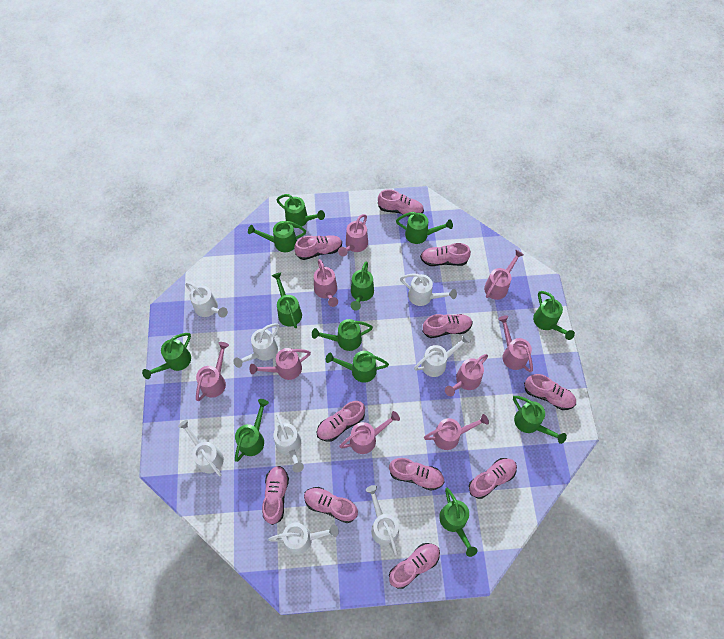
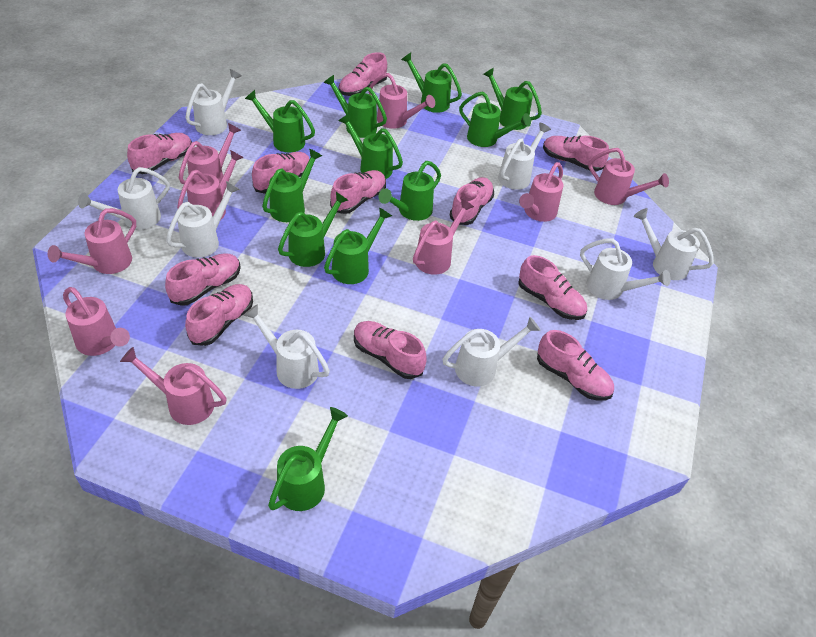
green watering can: [142,333,191,379] [235,399,269,462] [248,221,306,252] [272,272,302,328] [277,194,325,228] [312,319,373,351] [326,351,389,383] [351,261,374,311] [396,212,453,244] [439,488,478,557] [513,396,567,444] [533,291,575,340] = 12 -> [245,90,315,152] [262,149,322,222] [268,407,348,511] [278,192,348,267] [324,75,387,138] [324,207,392,284] [338,113,403,179] [378,161,441,221] [401,53,462,113] [459,91,531,147] [483,68,542,130] = 11

